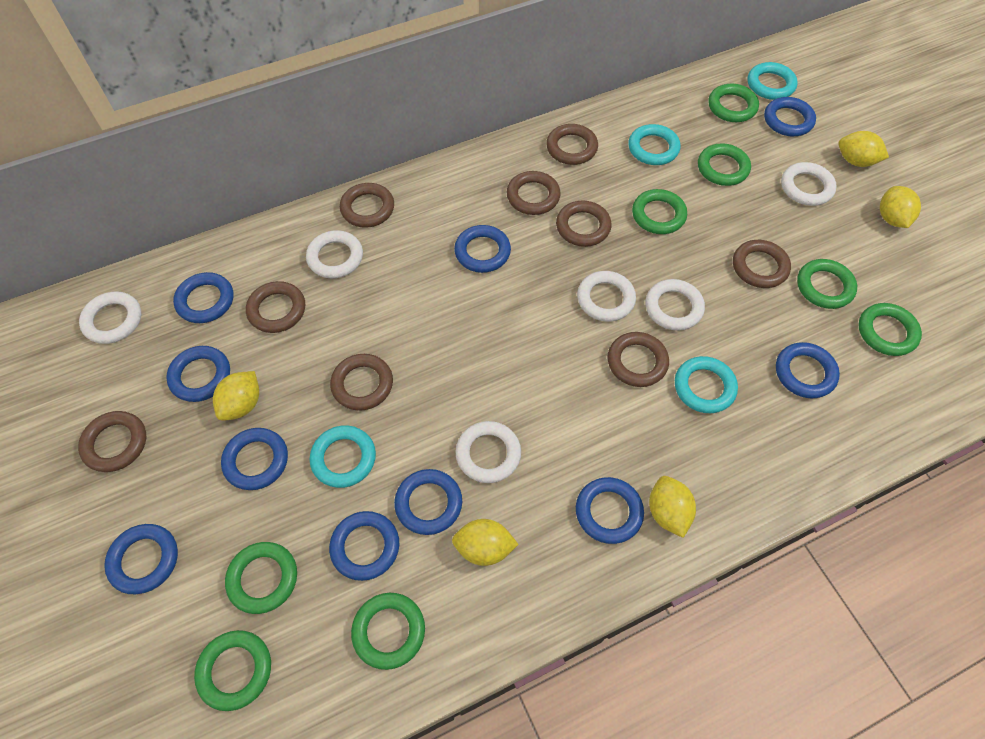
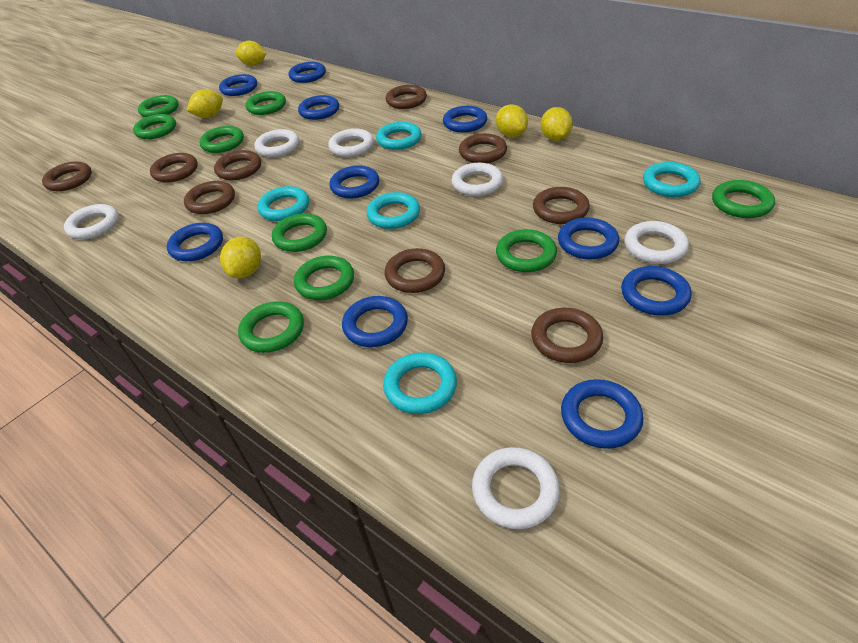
green ring: [194,630,271,711] [225,542,297,614] [351,593,425,670] [632,189,687,234] [698,143,751,186] [708,84,759,122] [797,259,857,309] [858,303,922,356] = 8 -> [133,114,176,139] [138,95,179,117] [199,126,244,153] [238,301,304,353] [245,91,286,115] [272,213,327,252] [294,256,354,300] [496,229,557,272] [712,180,775,218] = 9
turquoise ring: [310,425,376,488] [628,124,681,165] [675,356,738,413] [748,62,798,100] = 4 -> [257,186,309,221] [366,192,420,229] [376,122,422,150] [383,352,457,414] [643,162,700,197] = 5

